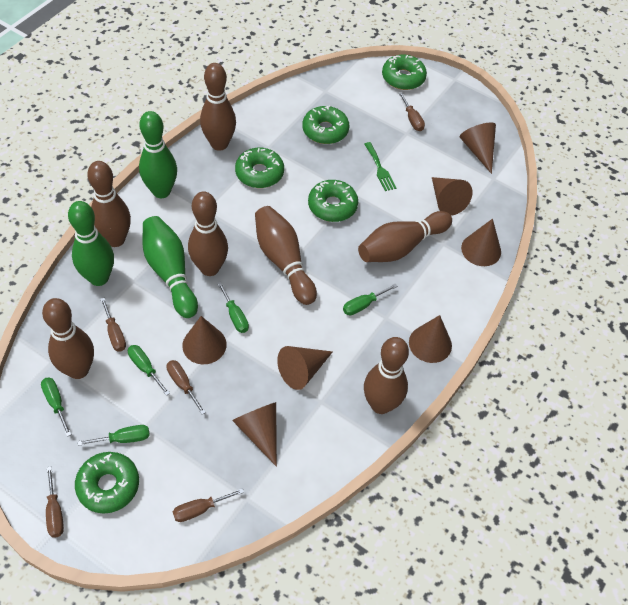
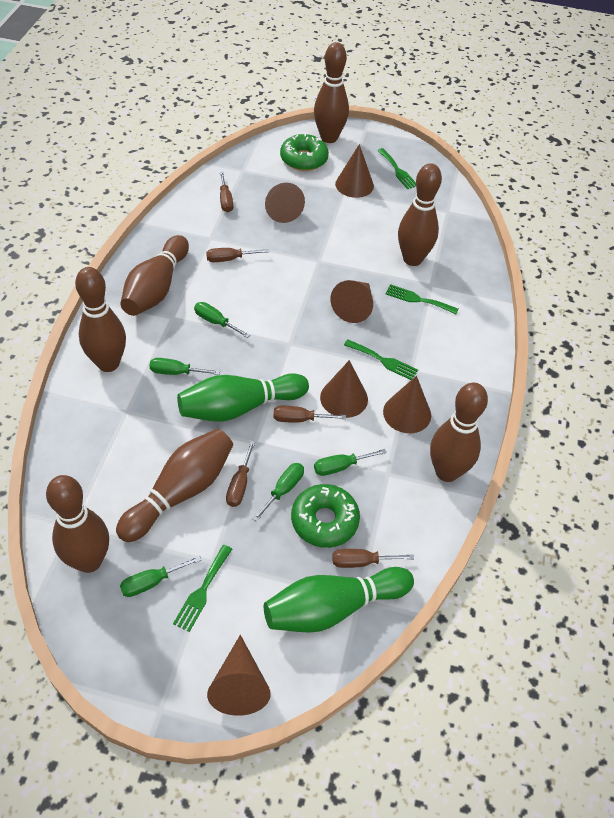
brown cone: [182,316,227,364] [232,402,277,467] [277,346,333,390] [409,315,452,363] [432,177,473,216] [460,123,496,174] [461,219,501,266] = 7 -> [207,635,271,716] [265,183,305,223] [320,360,368,418] [330,280,373,323] [335,144,374,198] [383,376,431,433] = 6
green bowling pin: [68,201,114,286] [139,111,177,198] [142,216,198,318] = 3 -> [177,373,309,421] [264,567,414,633] = 2
green donut: [75,452,139,514] [235,148,284,188] [302,105,349,144] [308,180,358,222] [382,55,427,90] = 5 -> [280,133,329,171] [291,484,360,548] = 2
green fork: [364,142,396,191] = 1 -> [173,545,232,632] [344,340,418,380] [377,148,416,189] [386,284,459,314] = 4

